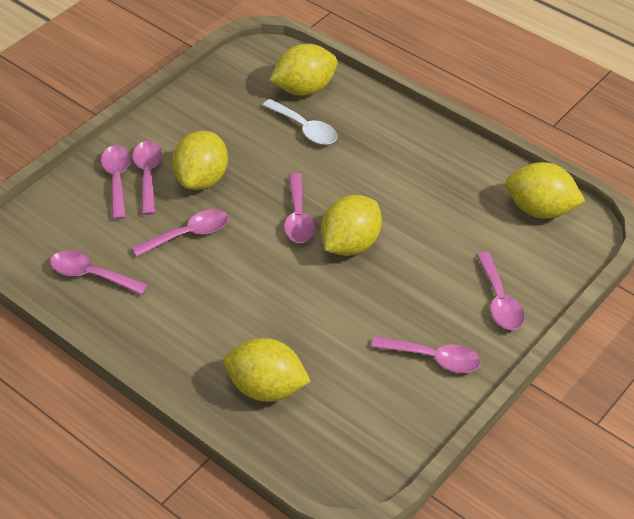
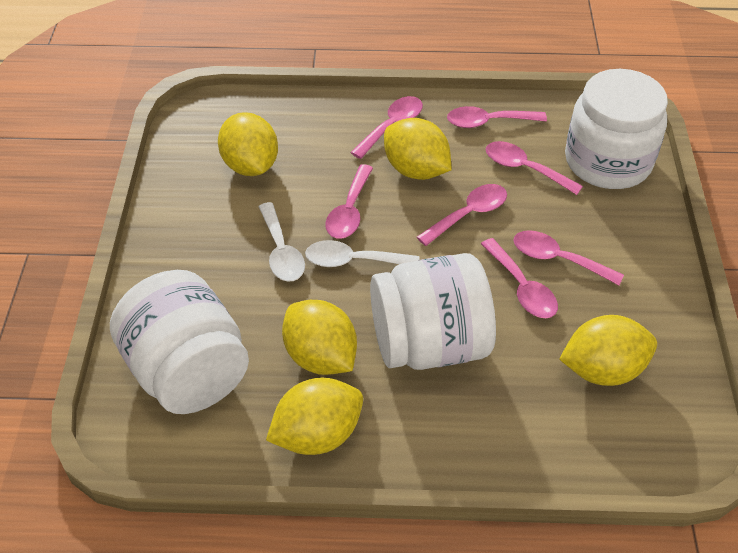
white jar: none = 0 -> [110,270,249,414] [370,253,496,370] [565,69,668,189] = 3
white spoon: [262,99,338,145] = 1 -> [258,202,305,282] [305,240,419,267] = 2

